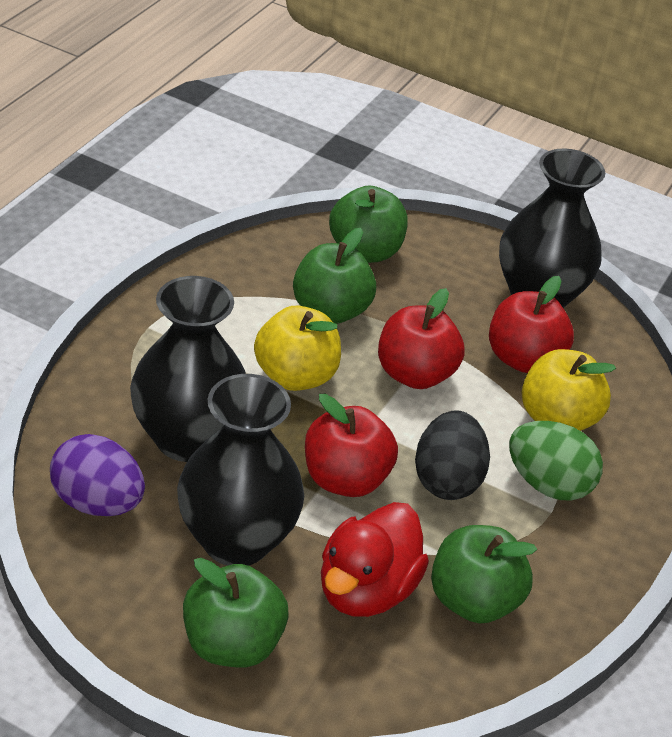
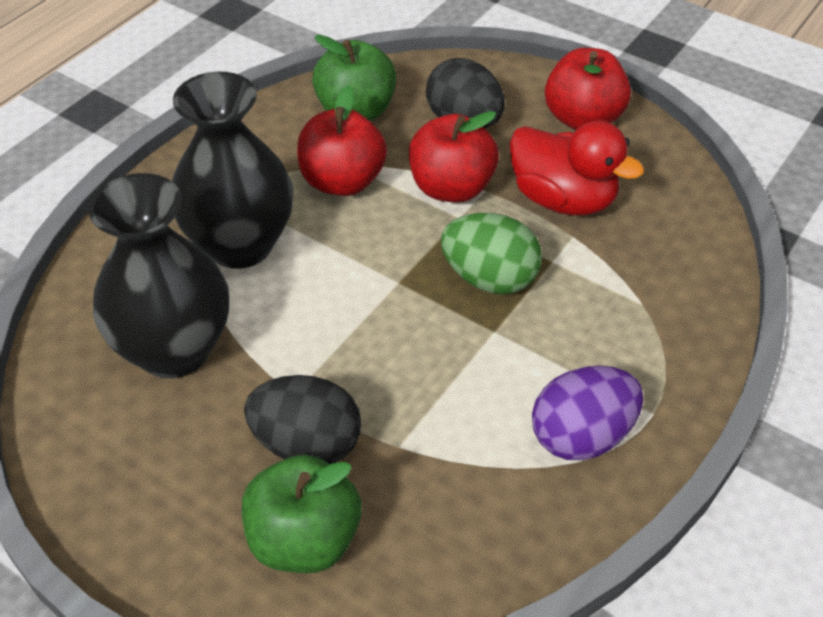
black egg: [415,410,490,500] = 1 -> [244,375,362,464] [426,58,505,128] = 2
black vase: [130,276,246,462] [177,374,304,566] [499,148,605,308] = 3 -> [89,173,229,378] [172,72,294,269] = 2
green apple: [183,558,289,667] [293,228,376,324] [329,185,408,263] [431,525,537,623] = 4 -> [242,454,362,573] [312,35,397,121] = 2
yellow apple: [254,306,341,391] [522,349,616,431] = 2 -> none = 0

